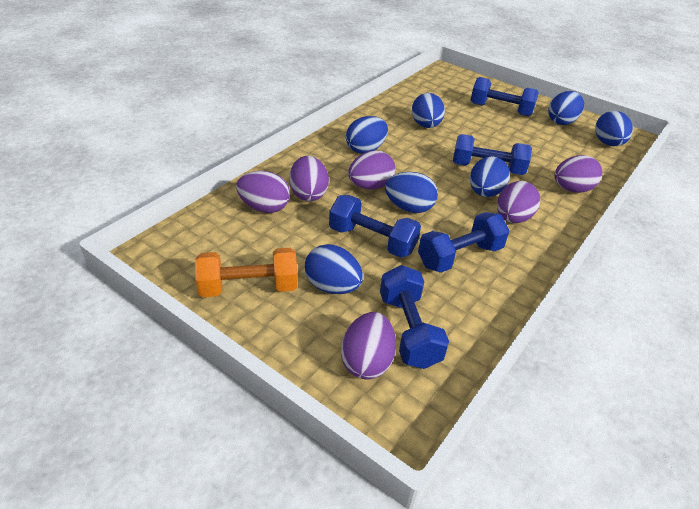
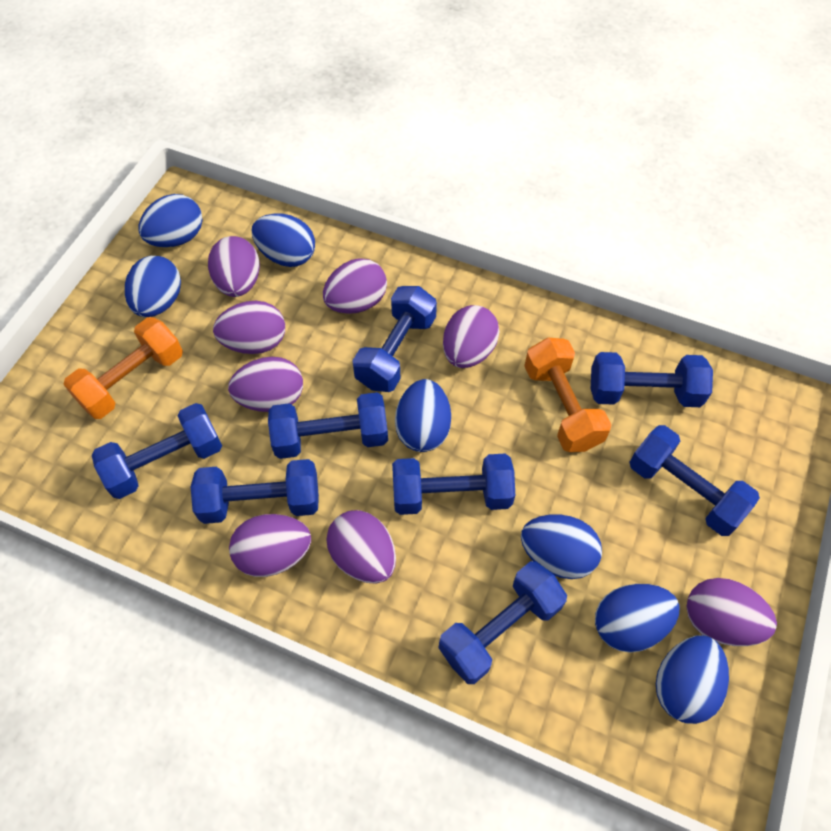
blue dumbbell: [329,195,421,258] [380,265,449,369] [418,212,510,273] [453,134,532,175] [471,77,539,117] = 5 -> [92,403,222,499] [191,459,319,524] [268,392,388,459] [352,286,437,392] [392,454,515,515] [439,561,567,684] [591,352,713,407] [629,425,760,536] = 8
orange dumbbell: [195,248,298,297] = 1 -> [63,317,183,419] [524,338,612,452] = 2
purple egg: [236,171,290,213] [289,156,329,201] [341,312,396,379] [348,150,395,190] [497,181,540,223] [554,155,602,193] = 6 -> [208,236,260,297] [213,301,285,354] [228,357,303,412] [229,514,311,577] [323,258,387,314] [326,510,396,583] [443,305,499,368] [686,578,777,646] = 8

